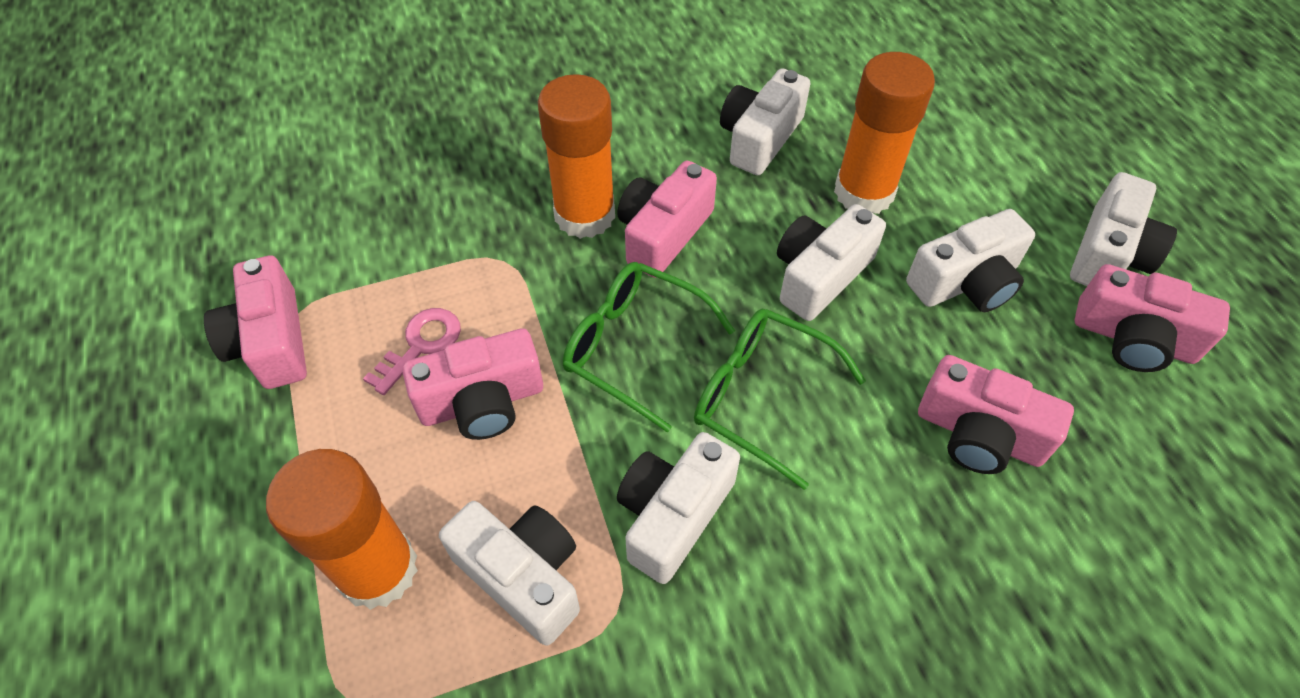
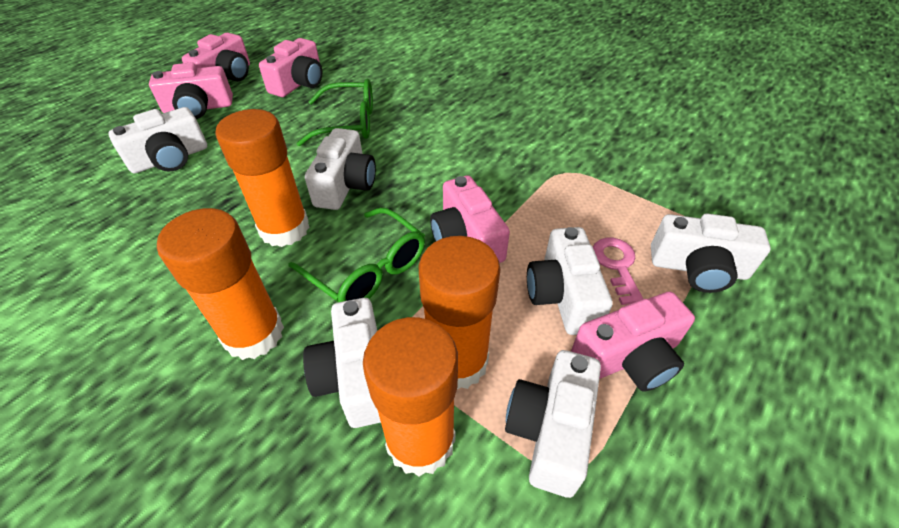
orange glue stick: [266,449,418,610] [538,74,615,239] [834,52,935,214] = 3 -> [157,208,284,360] [215,109,310,247] [363,317,458,477] [418,236,501,389] = 4

